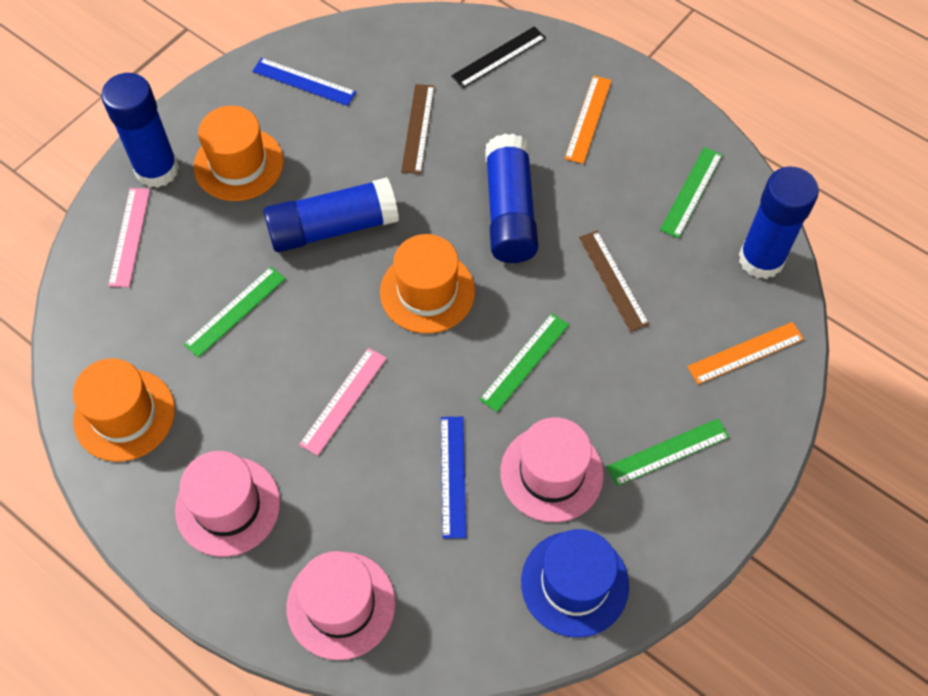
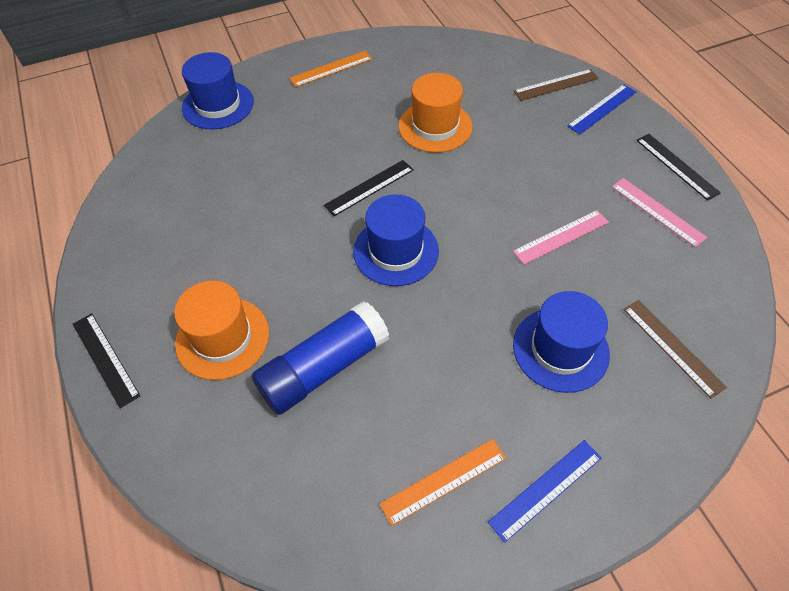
black ruler: [451,26,546,88] = 1 -> [73,313,140,408] [324,160,414,216] [636,134,721,201] = 3
blue glue stick: [101,73,179,188] [263,177,399,252] [485,134,538,263] [739,167,819,279] = 4 -> [252,301,389,415] = 1
blue hat: [521,529,629,637] = 1 -> [182,52,254,129] [353,194,439,286] [513,291,610,393] = 3
green ruler: [184,267,286,358] [479,313,569,412] [607,418,729,486] [660,147,722,238] = 4 -> none = 0
orange hat: [73,358,175,462] [194,106,284,201] [380,234,475,334] = 3 -> [174,281,269,380] [398,73,473,153] = 2
pink hat: [175,451,280,557] [287,551,396,660] [500,417,604,522] = 3 -> none = 0

